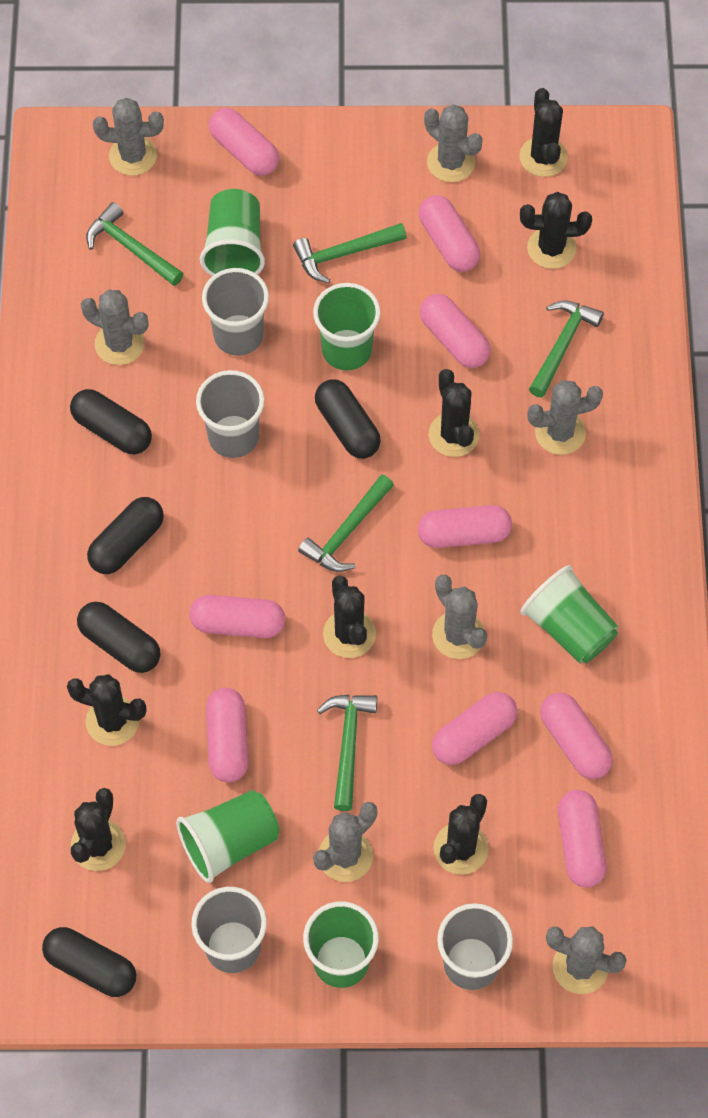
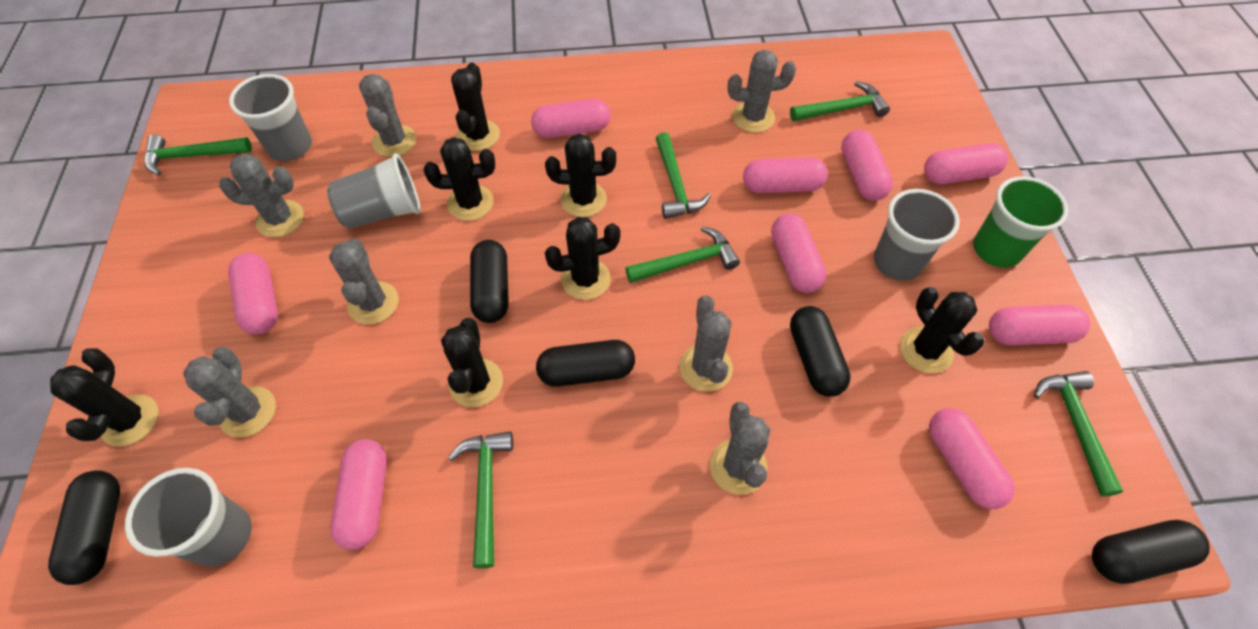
green cup: [176,790,279,883] [200,189,265,276] [303,902,379,988] [313,283,380,371] [521,565,618,663] = 5 -> [973,176,1068,268] = 1
green hammer: [86,202,184,286] [293,223,407,283] [298,474,394,572] [317,695,377,811] [529,301,604,397] = 5 -> [145,135,252,175] [448,431,513,569] [625,226,740,283] [656,132,711,219] [790,81,890,121] [1034,371,1123,497] = 6

